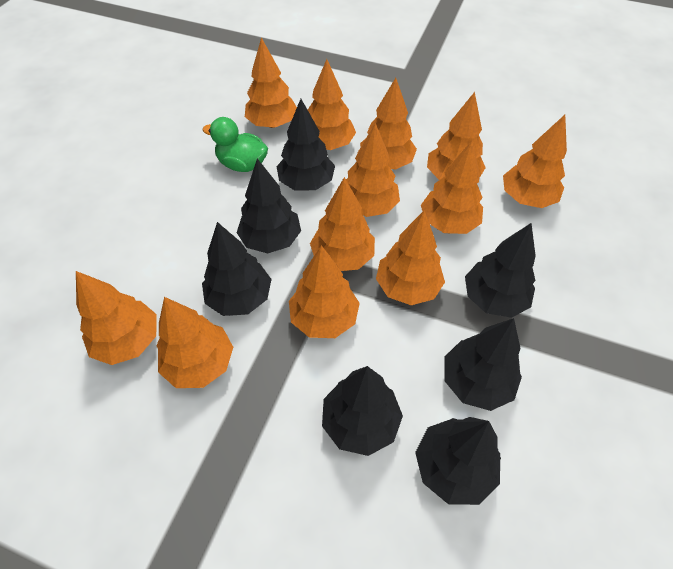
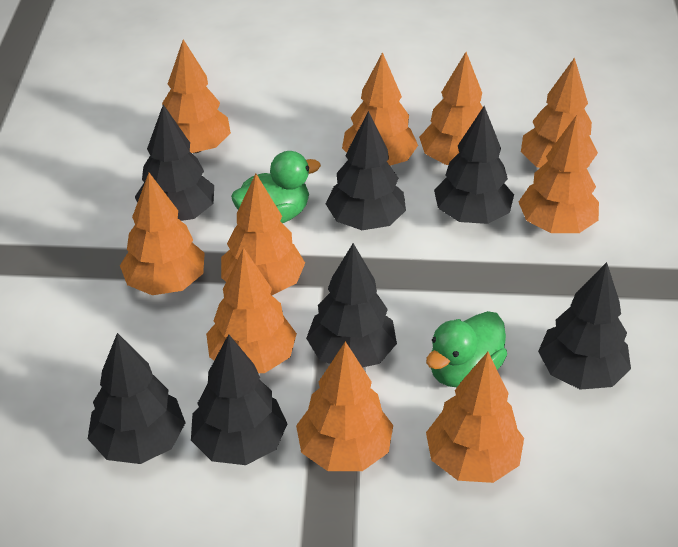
green duck: [203,117,268,172] = 1 -> [231,151,321,223] [426,311,507,387] = 2
orange tree: [76,271,157,365] [157,297,233,388] [245,37,297,128] [289,245,360,338] [308,59,356,150] [310,177,375,271] [346,123,400,217] [360,78,417,169] [376,210,445,305] [421,141,483,234] [427,92,486,180] [503,115,567,208] = 12 -> [120,173,205,295] [162,39,231,153] [206,247,297,373] [221,174,305,295] [296,341,393,471] [342,52,418,166] [419,52,483,165] [426,352,524,483] [519,115,599,233] [521,57,598,168] = 10

